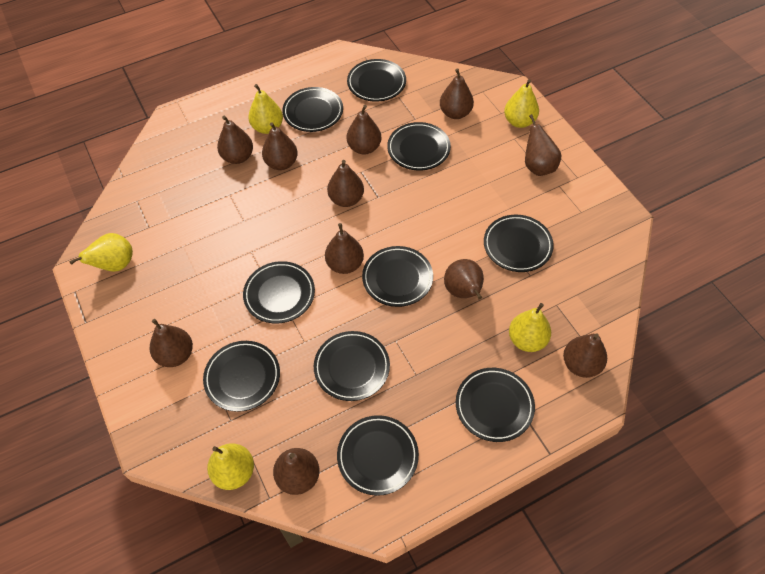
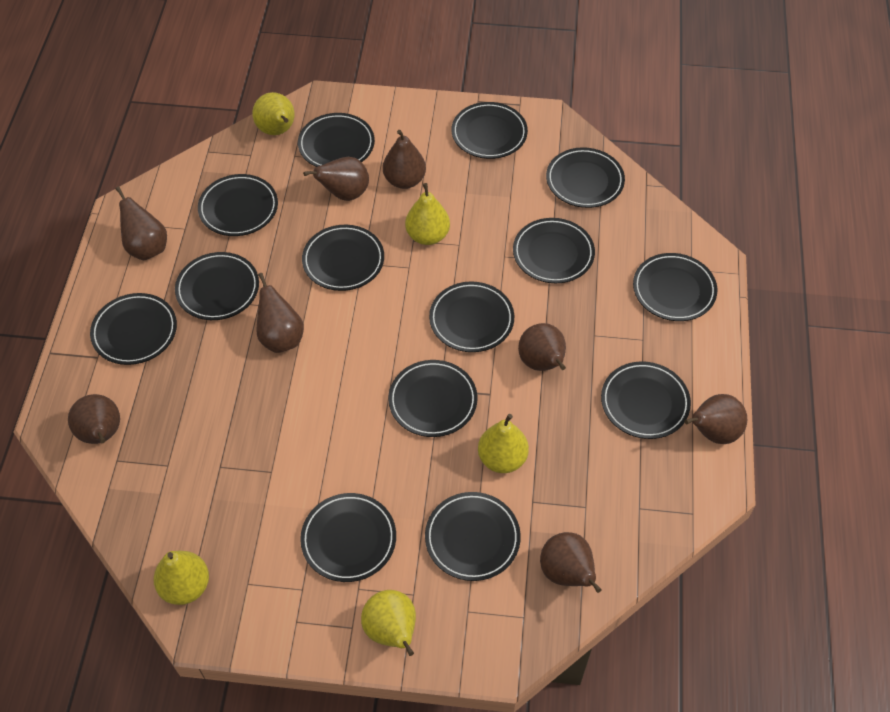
black plate: [203,341,280,412] [243,261,315,324] [282,87,343,132] [314,331,390,401] [337,415,419,496] [347,59,406,102] [362,246,433,307] [387,122,451,171] [456,368,535,442] [484,215,554,272] = 10 -> [90,293,177,365] [175,252,259,320] [198,174,278,236] [298,113,375,167] [300,493,396,582] [302,225,384,291] [388,360,477,437] [425,492,521,581] [429,281,514,352] [451,102,528,159] [513,218,595,283] [546,147,625,208] [601,361,691,439] [633,253,717,321] = 14
brown pear: [150,319,193,367] [217,116,253,164] [262,122,298,170] [273,448,320,495] [325,223,364,274] [327,160,364,207] [347,105,381,155] [440,68,474,119] [444,259,484,300] [525,114,561,176] [563,333,607,378] = 11 -> [68,394,120,444] [115,186,167,260] [257,273,304,353] [303,157,369,201] [383,130,426,189] [518,323,566,371] [540,532,602,593] [684,394,747,444] = 8

